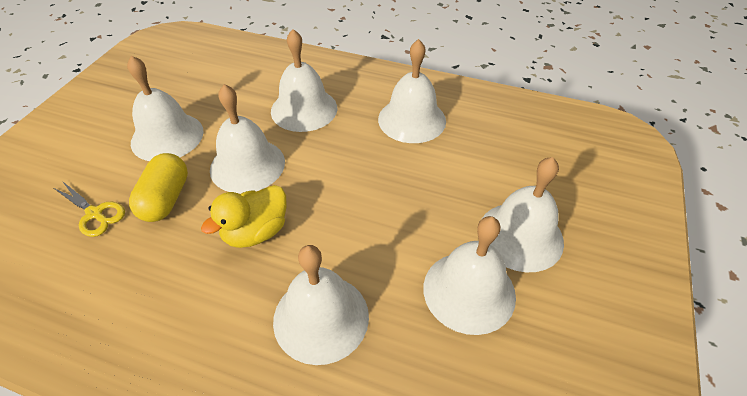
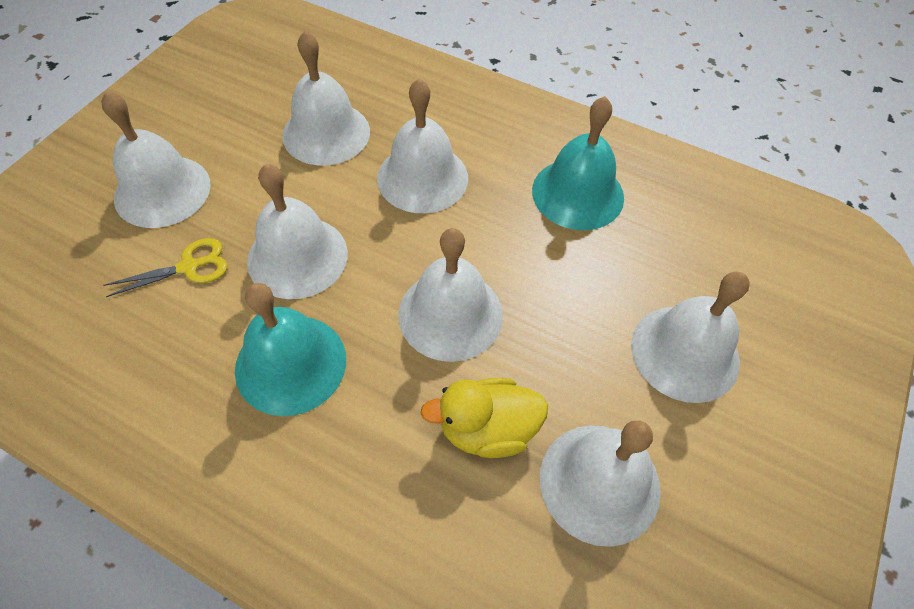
turquoise bell: none = 0 -> [235,283,346,416] [532,96,624,230] = 2
yellow capsule: [129,153,188,222] = 1 -> none = 0

